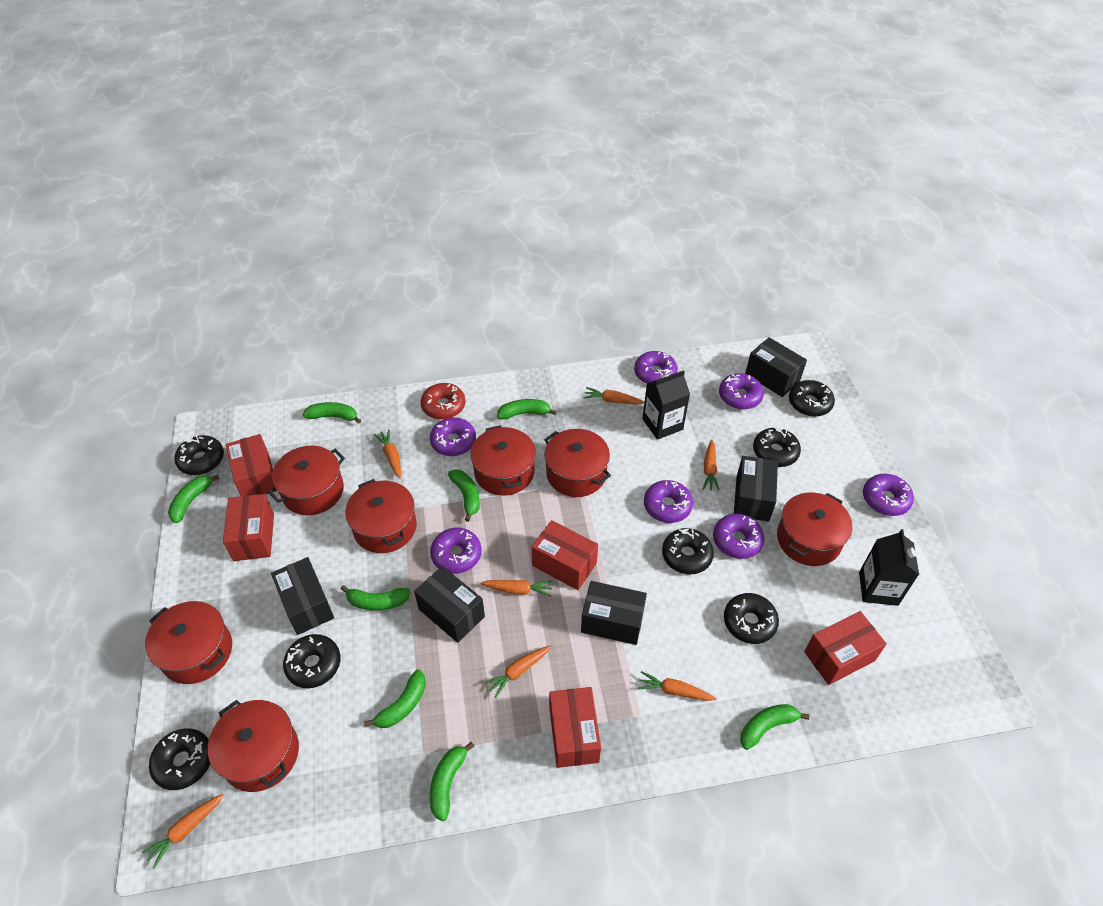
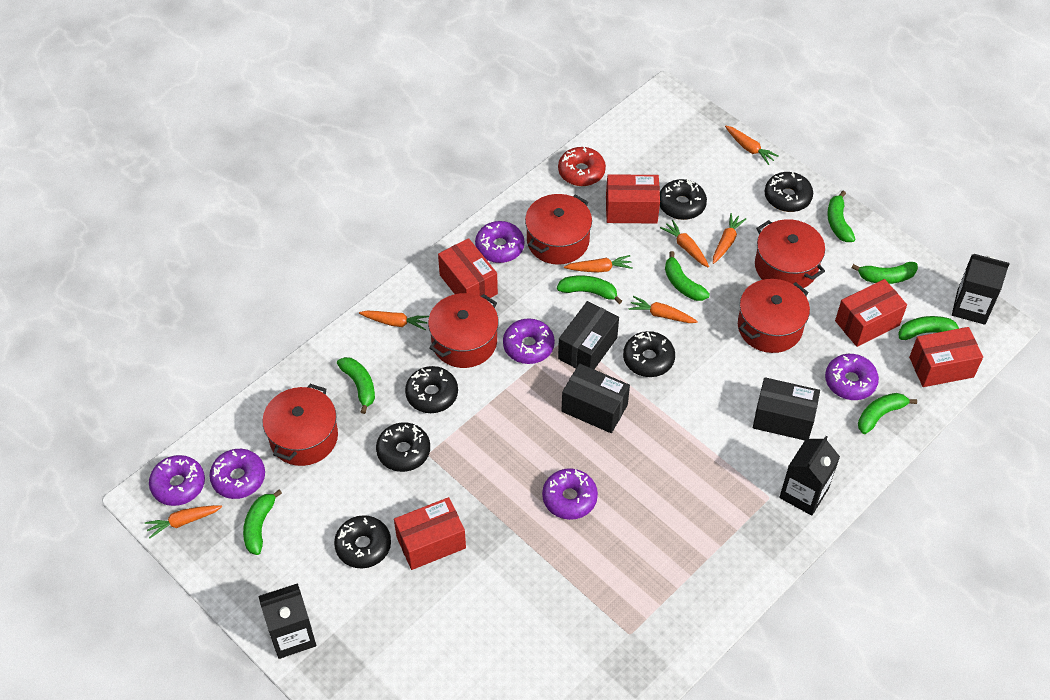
black box: [271,557,334,635] [414,566,485,643] [581,581,647,645] [734,456,778,522] [745,337,807,397] = 5 -> [558,301,619,369] [562,363,630,433] [753,377,820,440] = 3
black carton: [642,370,690,440] [859,529,919,606] = 2 -> [258,583,316,659] [779,436,840,516] [952,254,1010,325] = 3
black donut: [149,728,210,790] [174,435,224,475] [283,634,341,688] [662,528,714,574] [724,593,779,644] [753,427,801,467] [789,380,835,417] = 7 -> [334,515,391,568] [376,422,430,472] [405,366,458,413] [623,331,675,377] [660,179,707,220] [765,172,813,212] = 6
purple donut: [430,418,476,456] [430,528,482,574] [634,351,678,384] [644,480,693,523] [713,514,764,559] [719,373,764,409] [863,474,914,516] = 7 -> [149,455,205,506] [209,449,265,499] [475,221,525,263] [503,318,555,364] [542,468,598,520] [825,354,879,400] = 6
red pot: [145,601,232,684] [208,700,299,792] [268,446,345,515] [345,479,417,553] [470,425,536,496] [544,429,611,497] [777,492,852,566] = 7 -> [262,384,338,466] [428,293,499,368] [525,194,592,265] [738,279,810,353] [755,219,825,288] = 5

